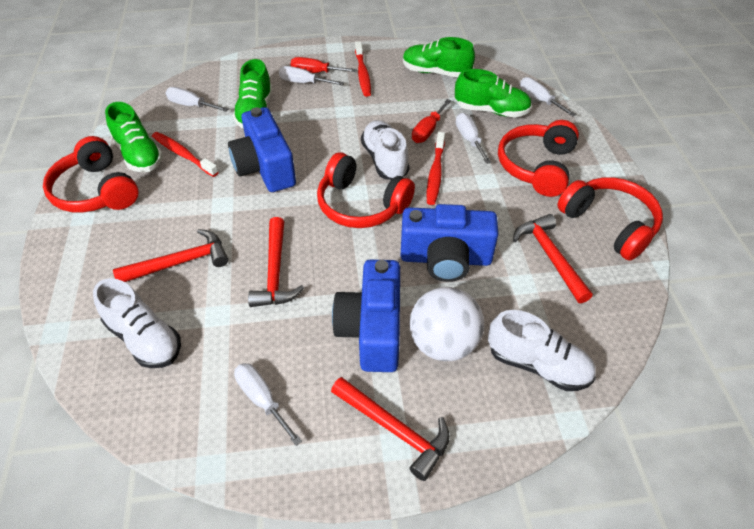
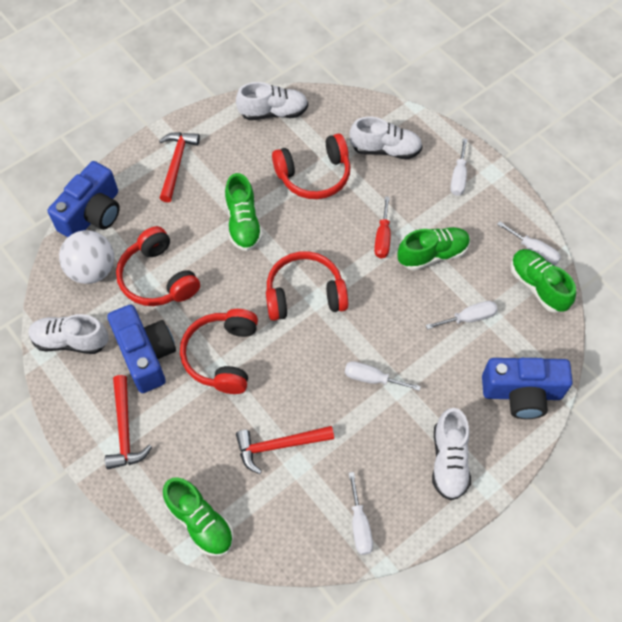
red hammer: [113,229,228,282] [248,217,304,307] [331,377,450,481] [513,214,593,303] = 4 -> [105,375,152,469] [159,132,200,202] [236,426,334,474] = 3
red screwdriver: [291,57,357,73] [412,99,451,143] = 2 -> [374,196,391,258] = 1
red toothbrush: [152,132,219,177] [355,41,371,97] [427,132,445,205] = 3 -> none = 0
white shoe: [93,278,181,368] [361,120,410,180] [488,310,596,391] = 3 -> [29,314,109,354] [236,82,308,120] [349,117,423,159] [432,408,471,500] = 4

